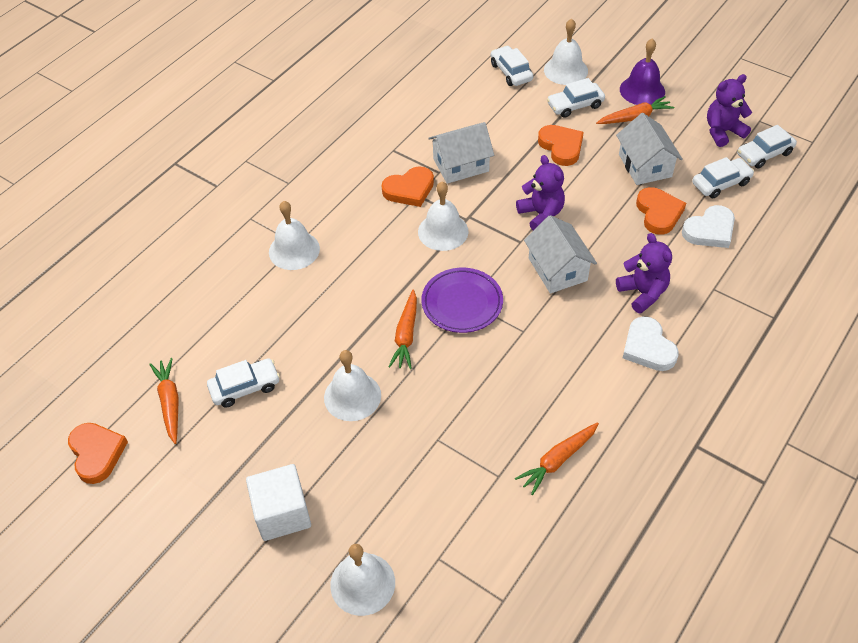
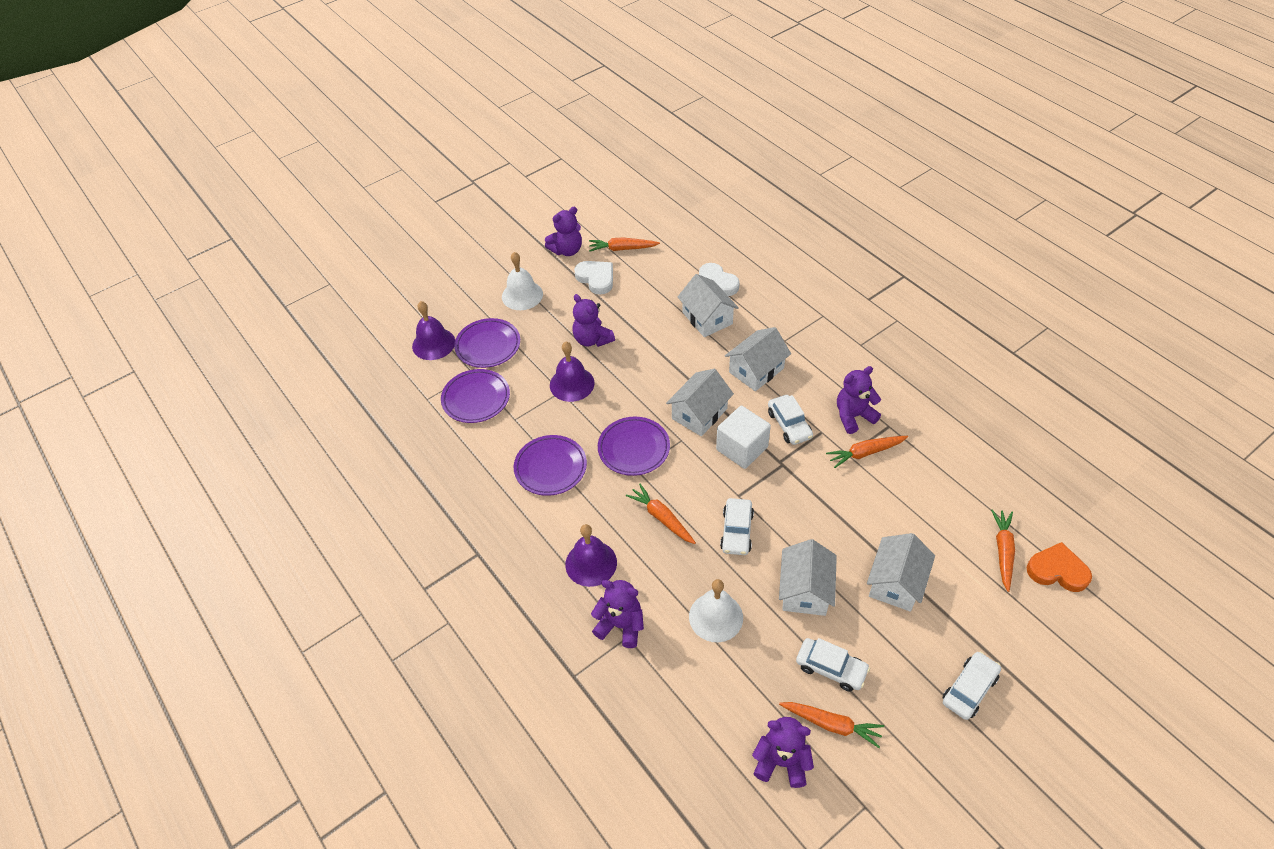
orange carrot: [149,358,179,444] [388,290,417,369] [515,422,599,495] [596,96,674,124] = 4 -> [589,238,660,252] [626,484,696,544] [779,702,884,748] [826,436,908,468] [991,509,1015,592] = 5
orange heart: [68,423,128,484] [382,166,434,207] [538,125,584,166] [636,187,686,235] = 4 -> [1026,542,1092,592] = 1
purple bell: [620,39,665,105] = 1 -> [412,301,455,360] [550,342,595,402] [565,524,617,587] = 3
purple plate: [421,268,503,333] = 1 -> [441,369,510,423] [454,318,520,368] [514,435,587,496] [598,417,670,476] = 4
purple teddy bear: [516,155,565,230] [616,233,672,314] [707,74,752,147] = 3 -> [545,207,582,256] [572,294,615,347] [591,580,644,648] [752,717,814,788] [837,366,881,434] = 5
white bell: [269,201,320,270] [324,350,381,421] [330,544,395,616] [418,181,469,251] [544,18,588,85] = 5 -> [502,252,543,310] [689,579,743,642] = 2
white car: [207,358,280,407] [491,46,533,86] [547,78,605,118] [692,157,754,198] [737,125,797,169] = 5 -> [720,498,754,555] [768,395,813,445] [796,638,870,692] [943,651,1001,720] = 4
white house: [428,122,494,184] [524,215,597,293] [616,113,683,185] = 3 -> [666,369,734,436] [678,274,739,337] [725,327,791,391] [779,539,837,616] [867,533,935,612] = 5

